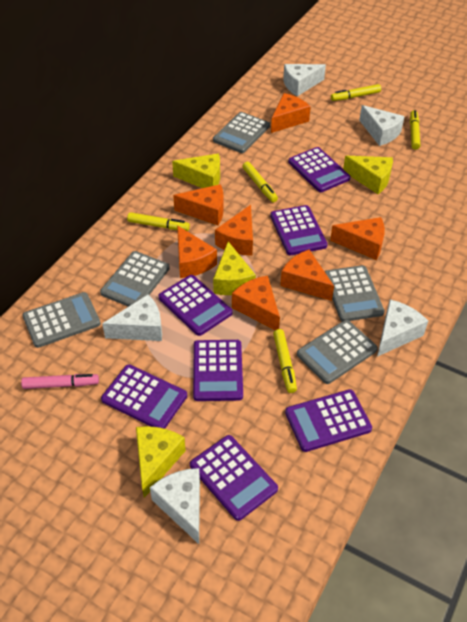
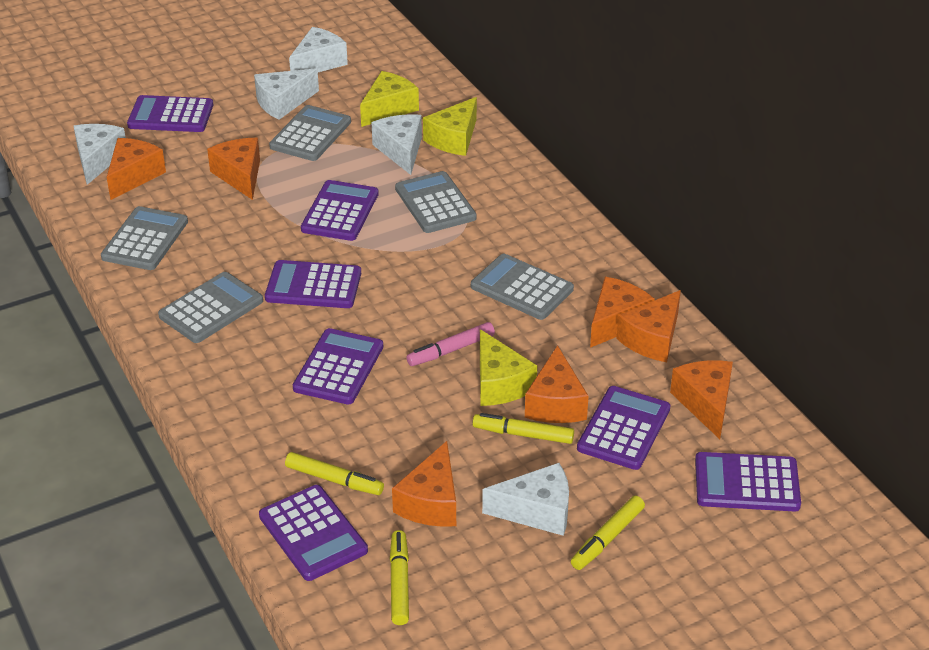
yellow cheese: [136,426,186,498] [172,154,220,188] [213,242,256,295] [343,156,393,194] = 4 -> [360,71,419,127] [423,97,477,156] [480,329,537,406] = 3
yellow marker: [127,212,190,231] [242,162,278,203] [273,329,297,393] [331,84,381,101] [410,110,420,150] = 5 -> [285,452,384,495] [390,530,409,625] [472,413,574,444] [571,496,645,570] = 4

